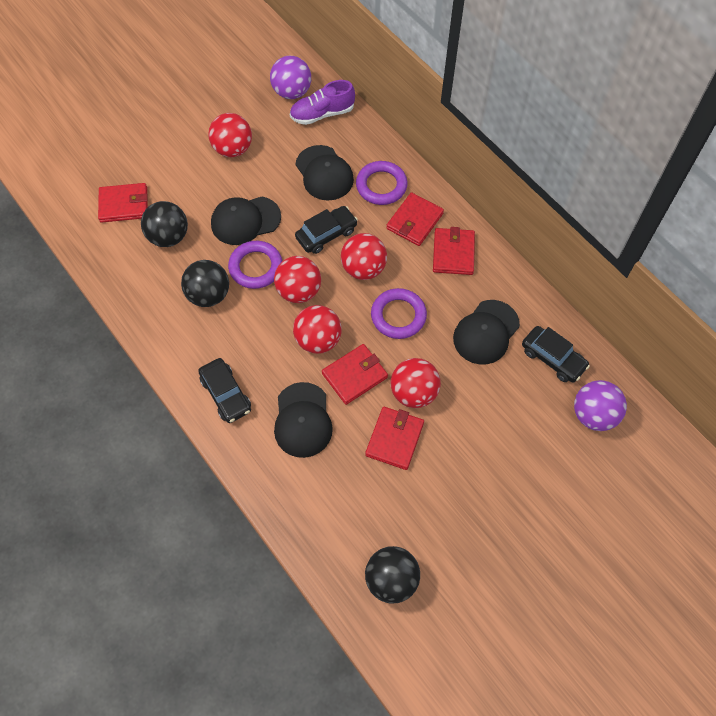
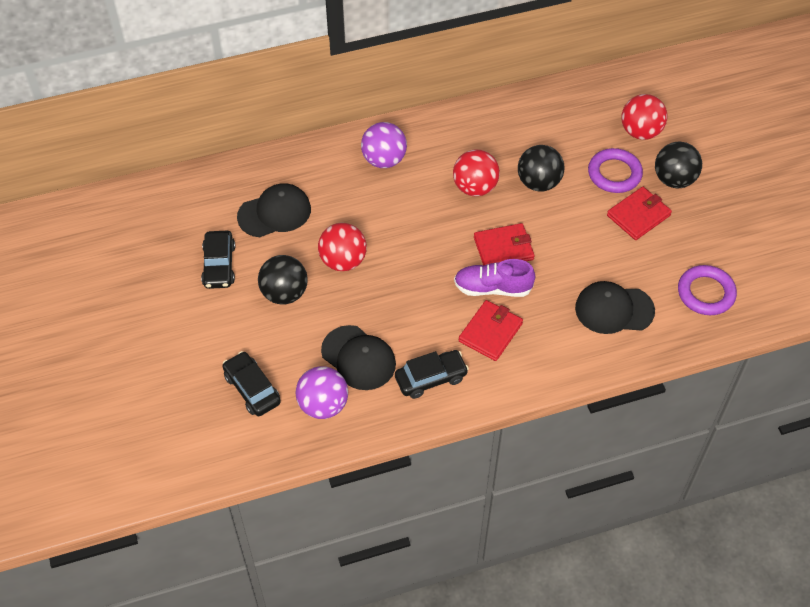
black cap: [211,197,281,245] [274,382,333,458] [295,145,354,201] [453,300,520,364] = 4 -> [237,183,311,237] [321,325,396,390] [575,281,655,334] = 3
purple ring: [228,241,282,289] [356,161,408,205] [371,288,427,339] = 3 -> [588,148,643,193] [678,265,737,315] = 2
red ball: [208,113,252,157] [274,256,321,303] [293,305,342,354] [341,233,387,280] [391,358,441,408] = 5 -> [318,223,367,271] [453,150,500,196] [621,94,668,140] = 3
red wallet: [98,183,148,223] [322,344,388,405] [365,407,424,470] [386,192,444,246] [433,227,475,275] = 5 -> [459,300,523,361] [474,223,535,265] [607,187,672,240] = 3

